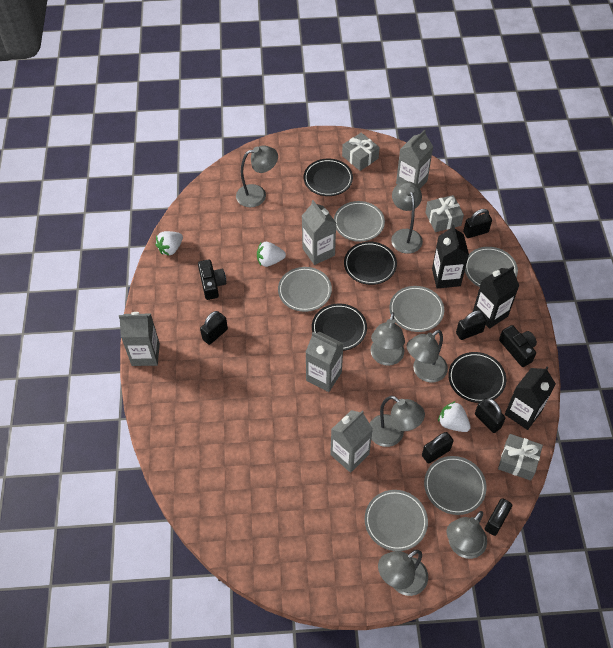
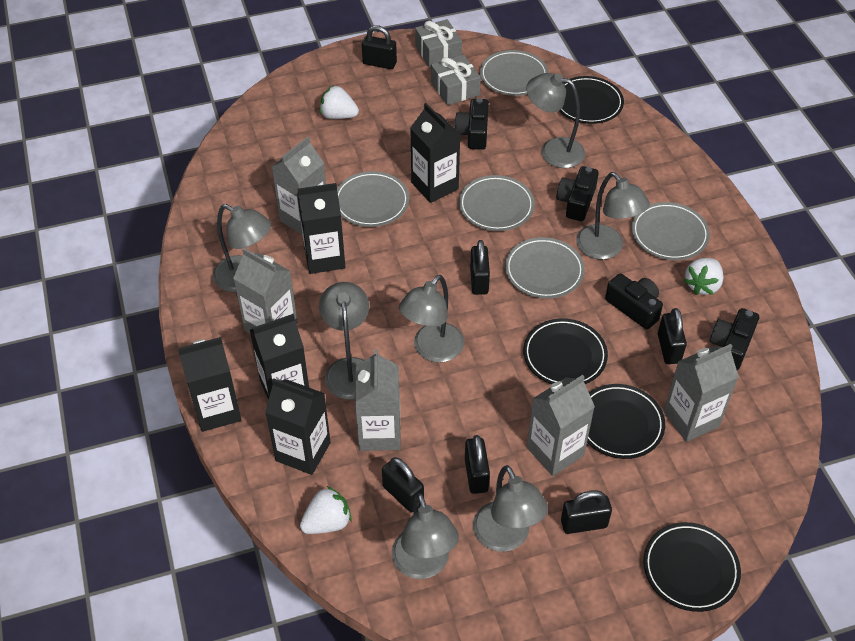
black camera: [198,259,226,300] [499,325,537,367] = 2 -> [454,98,489,150] [556,166,599,221] [605,273,663,329] [709,308,759,370] = 4
black carton: [432,225,469,288] [473,266,519,329] [505,367,556,430] = 3 -> [178,337,241,432] [250,314,309,400] [265,378,331,475] [297,183,345,274] [410,103,460,203] = 5
grey gift: [342,133,380,171] [425,195,464,232] [498,434,543,481] = 3 -> [415,19,462,68] [431,55,481,105] = 2
grey plate: [278,267,332,312] [334,201,385,242] [365,490,428,551] [389,286,444,332] [424,456,487,515] [465,247,518,287] = 6 -> [337,171,409,227] [459,175,535,231] [480,50,548,96] [505,237,585,299] [631,202,710,260] = 5

